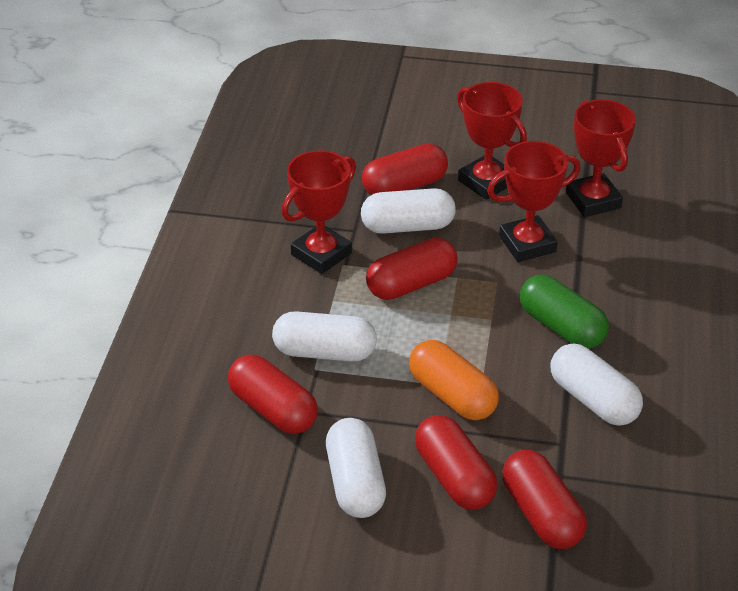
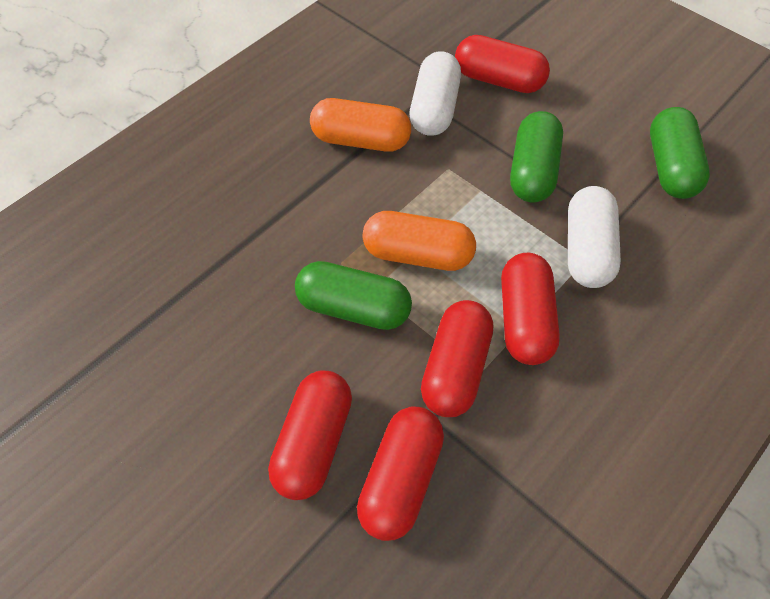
green capsule: [520,274,609,349] = 1 -> [295,261,412,330] [510,111,563,203] [650,107,710,199] = 3
orange capsule: [409,340,499,420] = 1 -> [310,98,411,152] [362,211,476,271] = 2
red trophy: [281,150,356,274] [457,82,527,200] [487,141,580,262] [566,99,636,217] = 4 -> none = 0
white capsule: [272,311,377,362] [326,418,386,518] [361,188,456,234] [551,344,643,426] = 4 -> [410,51,461,136] [568,186,621,288] = 2

